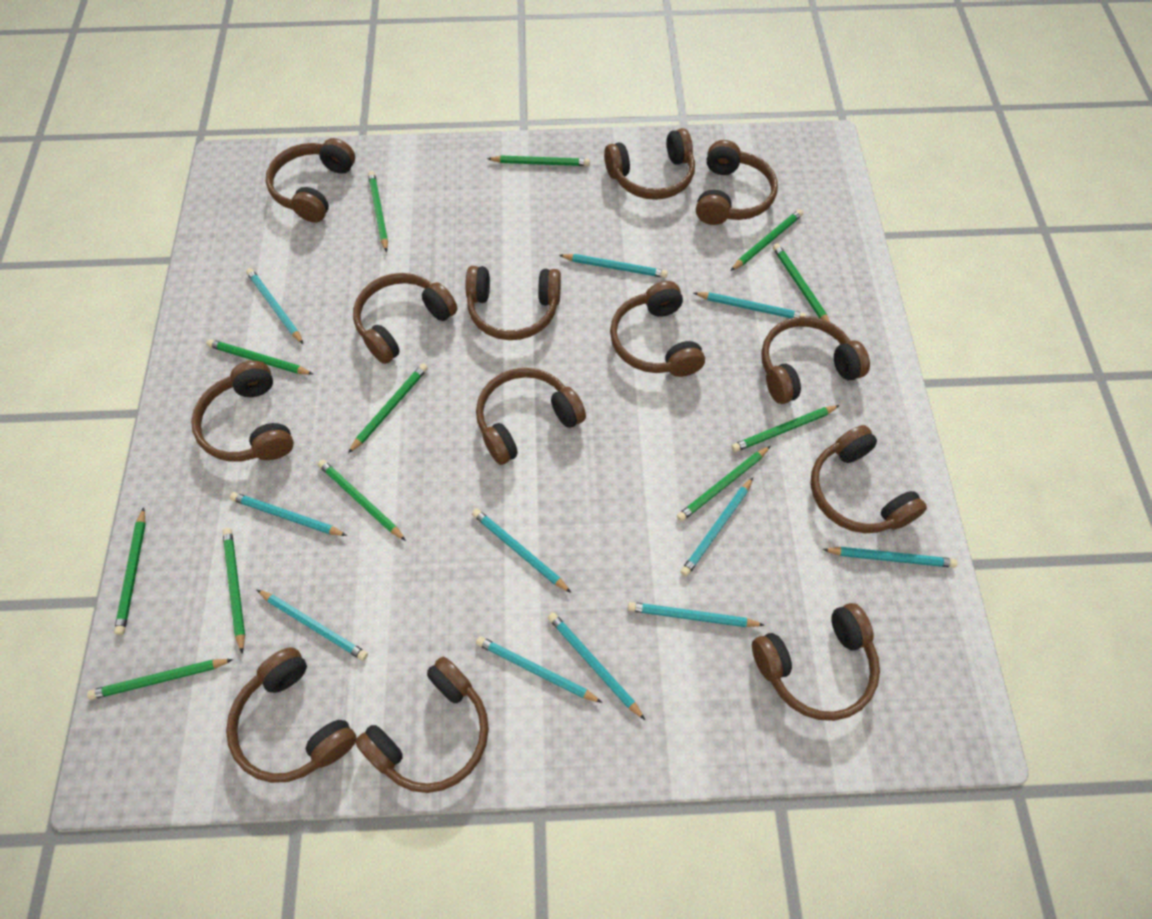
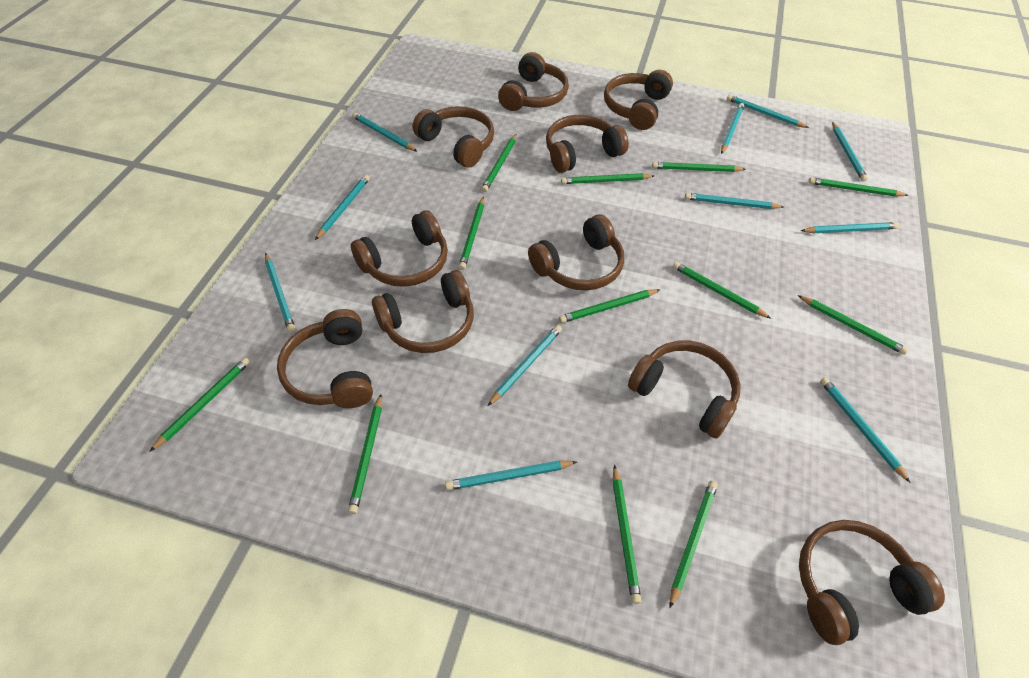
brown headphones: [191,360,294,462] [226,647,357,783] [266,138,355,223] [353,273,457,364] [355,657,489,793] [465,266,561,340] [476,368,586,465] [604,128,695,200] [610,281,705,377] [696,140,778,225] [752,603,880,721] [761,316,870,404] [810,425,927,533] = 13 -> [277,309,373,408] [351,210,448,287] [372,270,474,353] [413,106,494,168] [498,52,569,111] [528,215,624,291] [546,115,629,173] [604,70,673,130] [628,341,741,439] [799,520,945,645] = 10

